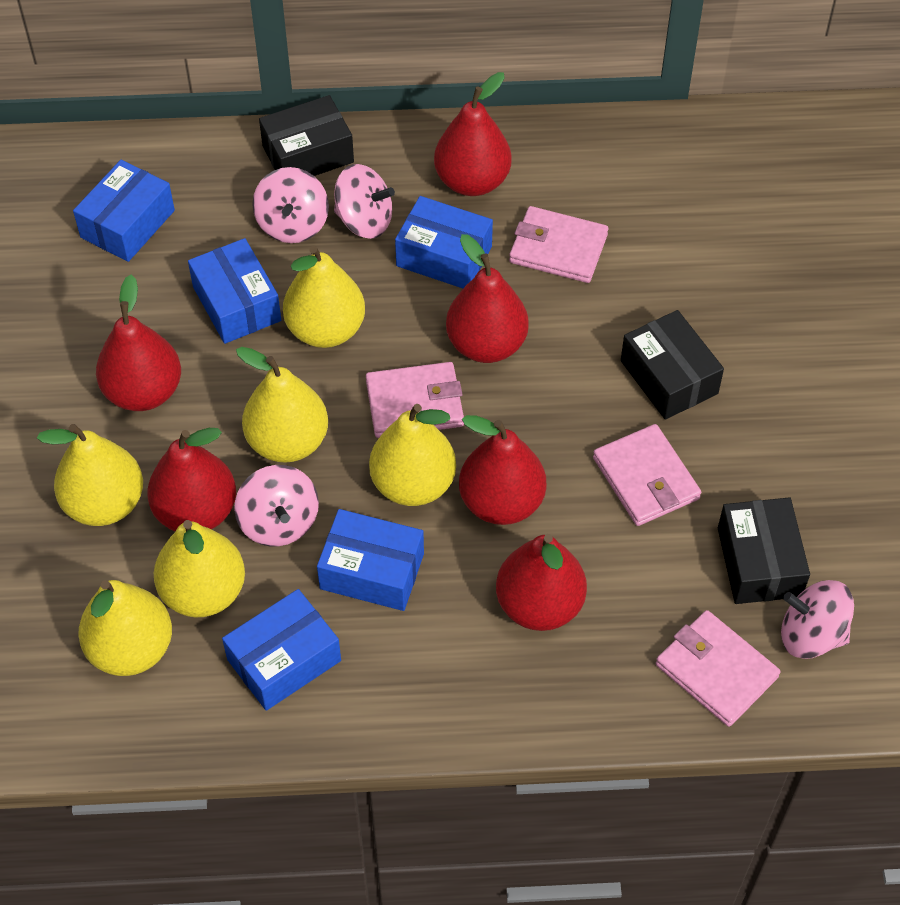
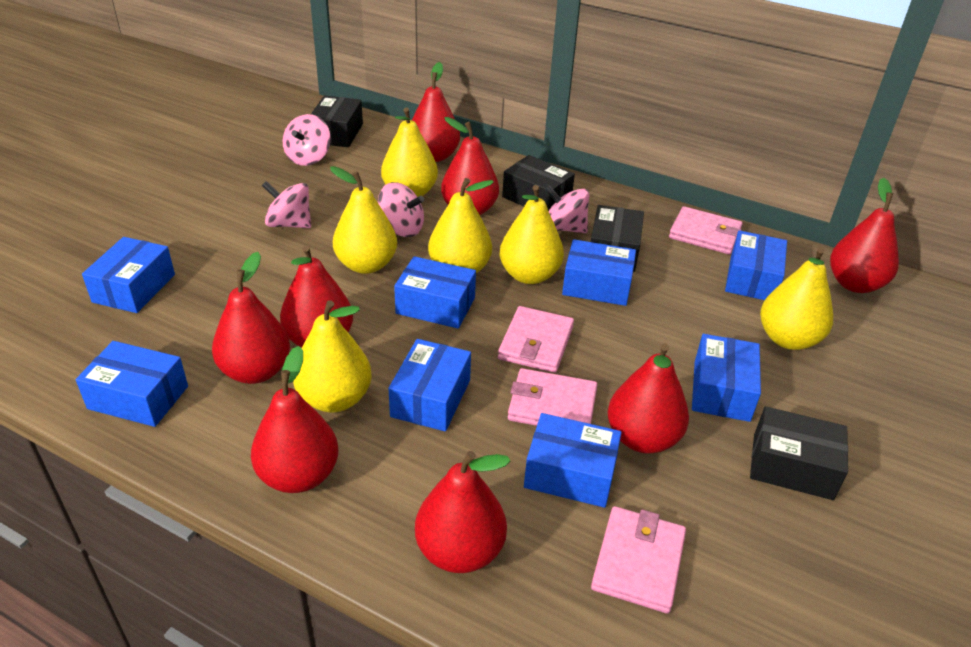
black box: [259,95,354,176] [621,310,724,420] [718,497,810,604] = 3 -> [311,96,363,147] [502,155,575,211] [591,205,644,272] [750,406,848,500] = 4
blue box: [73,160,175,262] [188,238,281,344] [222,589,341,711] [317,509,424,611] [395,196,493,288] = 5 -> [76,341,188,427] [82,237,175,313] [388,339,471,431] [394,256,476,329] [524,413,622,508] [562,239,636,306] [692,334,761,422] [725,230,787,300] = 8
red pear: [96,275,181,411] [147,428,236,531] [434,72,512,196] [446,234,529,363] [459,415,546,525] [496,534,587,631] = 6 -> [212,252,290,384] [251,346,339,493] [280,246,353,348] [412,62,460,162] [415,451,510,573] [441,117,499,215] [608,343,689,453] [830,178,899,293] = 8

